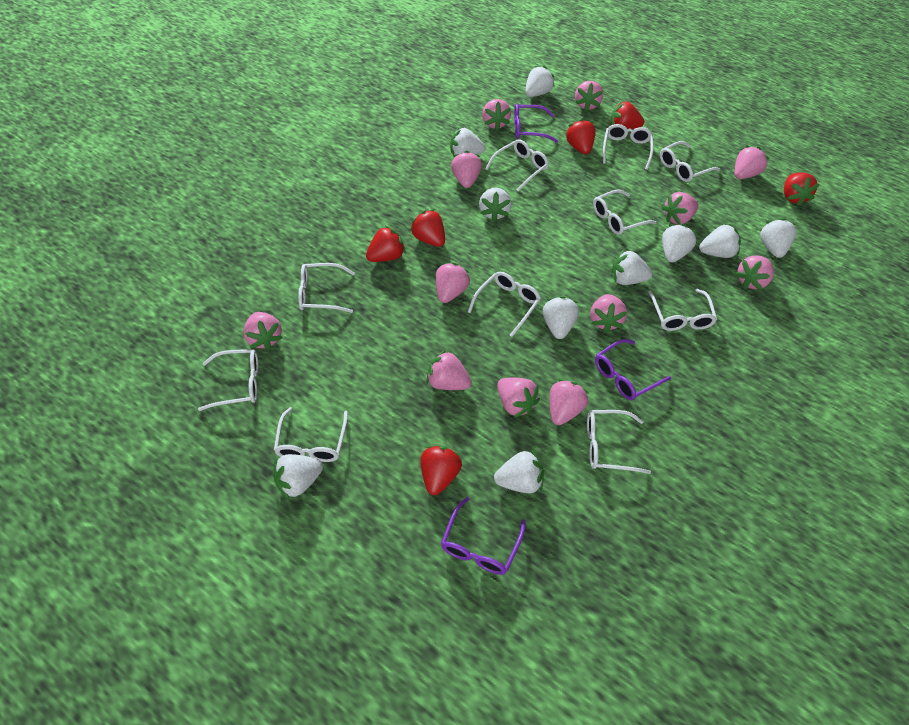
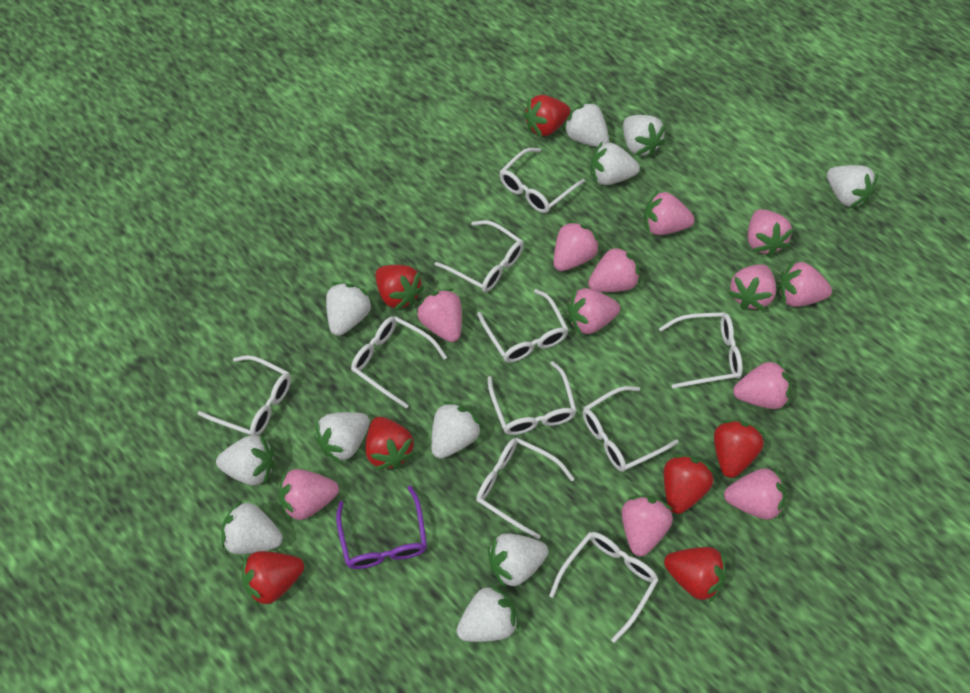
purple glasses: [441,497,525,575] [514,104,558,143] [595,339,671,400] = 3 -> [336,486,427,569] = 1
red strawberry: [366,226,405,262] [410,209,445,247] [420,445,462,495] [565,119,596,154] [610,102,644,129] [784,173,819,206] = 6 -> [242,551,304,607] [365,417,415,470] [375,265,424,311] [524,95,570,137] [664,455,715,514] [664,547,726,603] [714,420,764,478] = 7
white strawberry: [273,454,323,500] [450,128,485,155] [479,188,511,222] [494,450,544,493] [525,66,555,97] [543,296,579,339] [611,250,652,285] [662,224,697,262] [699,224,741,258] [760,218,796,258] = 10 -> [216,435,275,485] [221,500,283,554] [314,412,370,464] [326,282,373,336] [431,401,482,459] [456,584,519,642] [488,533,548,589] [563,101,609,147] [591,142,640,185] [623,115,666,157] [827,165,878,208] = 11

